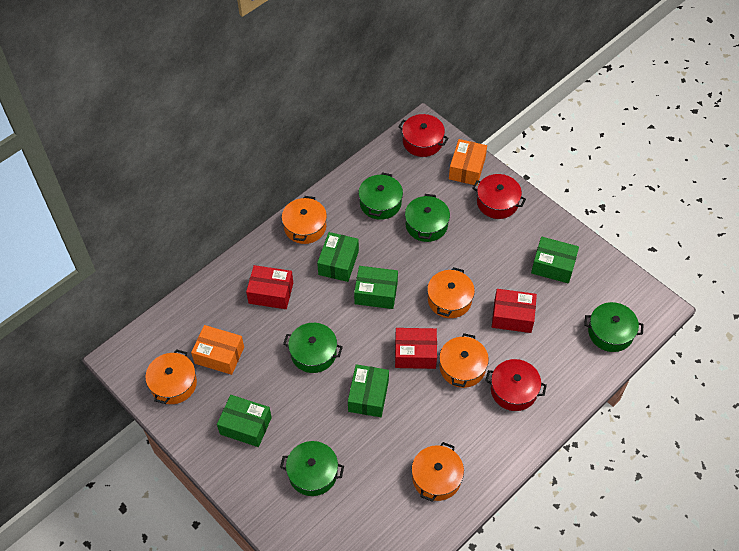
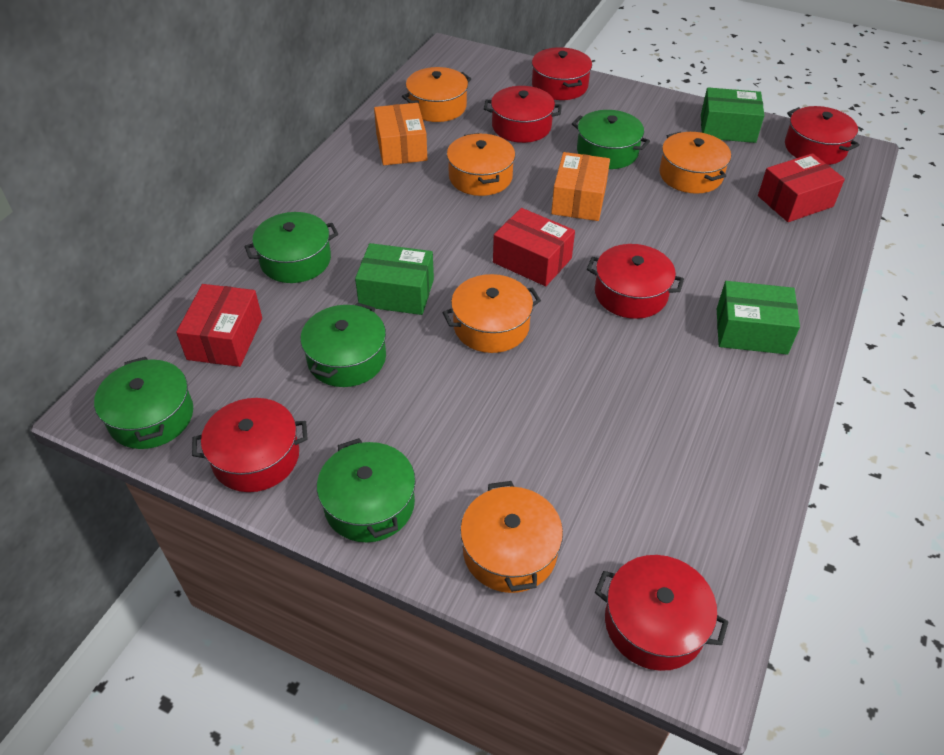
green box: [217,395,272,447] [317,232,359,282] [348,364,389,417] [354,266,398,309] [531,237,579,283] = 5 -> [355,243,434,315] [701,87,764,143] [717,281,800,355] = 3
red pot: [398,114,449,157] [472,174,526,219] [485,359,547,411] = 3 -> [192,398,308,492] [484,86,562,143] [532,47,592,100] [587,244,684,319] [595,555,729,671] [785,106,859,165] = 6

